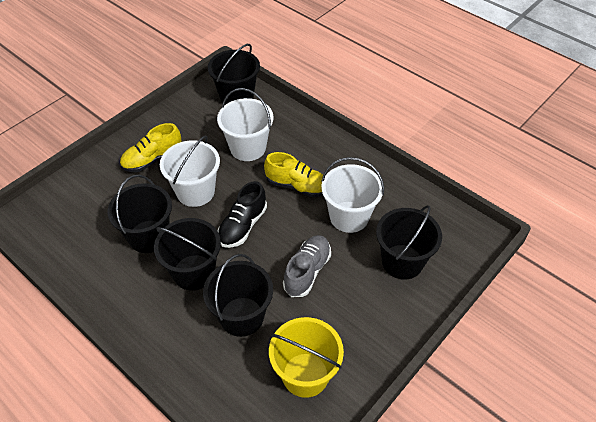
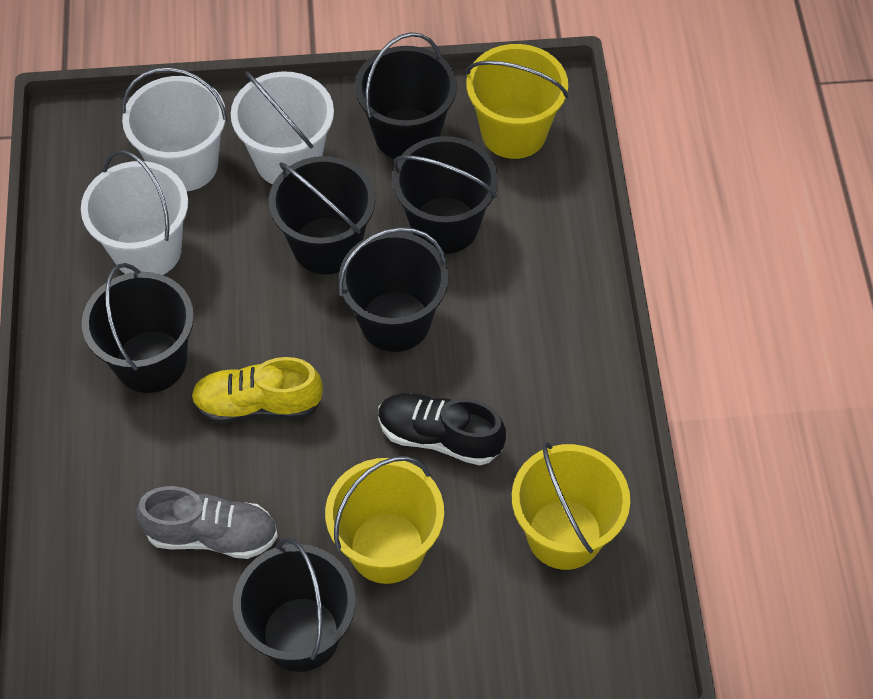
black bucket: [108,175,172,253] [154,218,221,291] [203,254,273,337] [208,44,260,105] [376,205,442,280] = 5 -> [82,263,194,393] [233,538,356,672] [269,156,375,274] [339,227,448,352] [355,32,457,159] [392,136,498,254] = 6
yellow bucket: [269,317,344,398] = 1 -> [325,456,444,584] [466,44,568,159] [512,442,630,570] = 3
yellow shoe: [120,123,182,172] [264,152,323,197] = 2 -> [191,357,323,423] = 1

